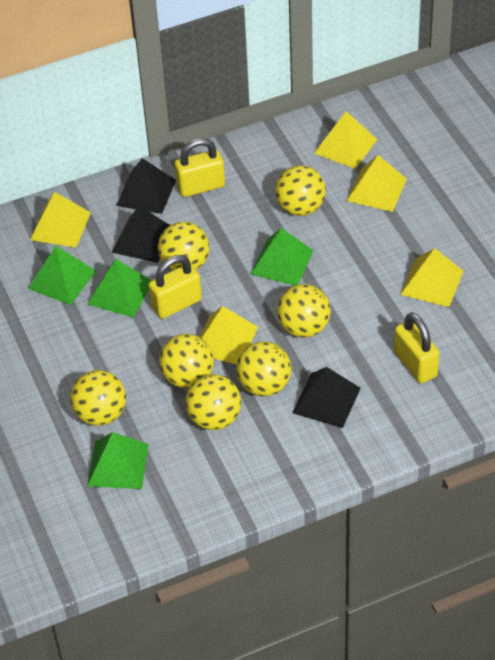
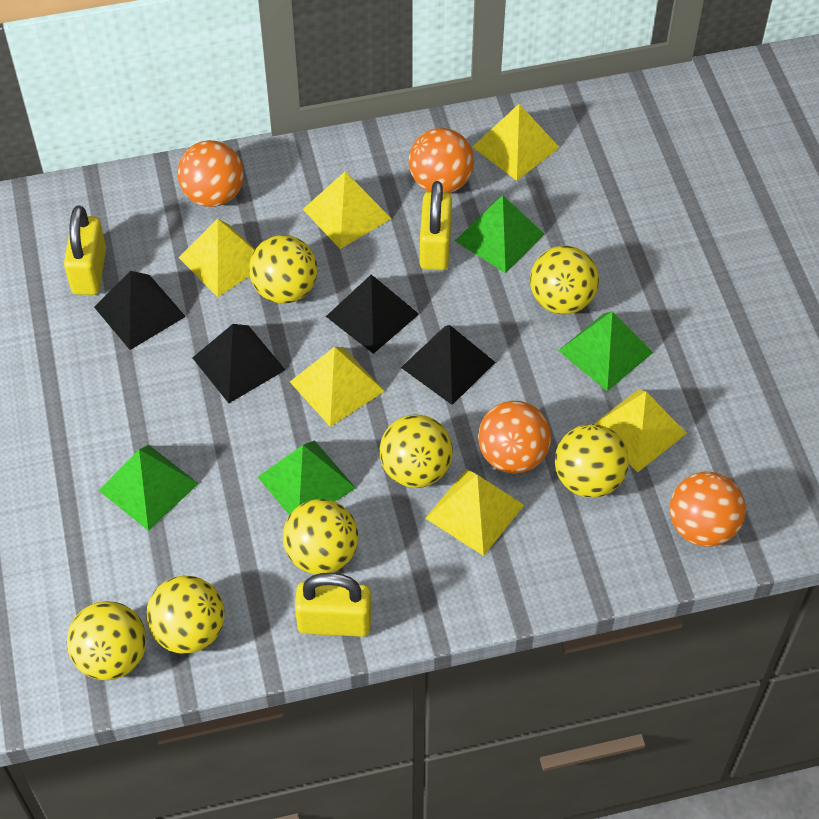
black pyramid: [112,206,170,263] [116,158,176,214] [292,367,361,428] = 3 -> [94,271,186,350] [192,324,285,403] [326,274,419,354] [401,325,496,405] = 4
orange ball: none = 0 -> [178,140,244,207] [409,128,474,193] [478,401,551,474] [670,472,746,547] = 4
yellow pyramid: [30,192,91,248] [200,306,258,364] [314,112,377,169] [347,155,407,212] [400,248,464,307] = 5 -> [179,218,255,297] [290,347,384,427] [303,172,392,249] [425,469,524,556] [472,104,560,181] [594,390,687,472] = 6

